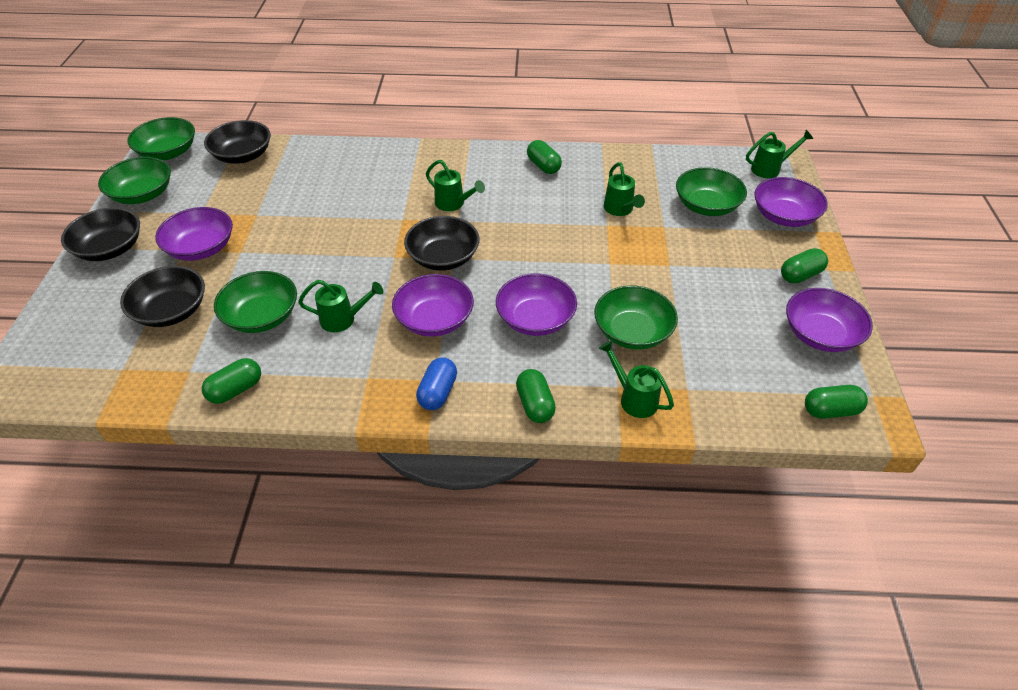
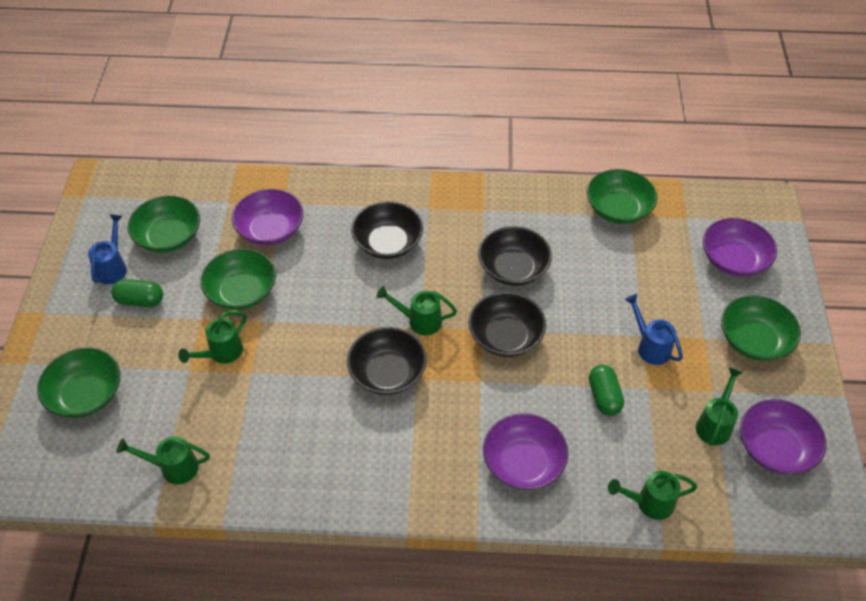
blue capsule: [416,357,457,410] = 1 -> none = 0
blue watering can: none = 0 -> [88,214,127,284] [625,294,683,365] = 2
green capsule: [202,358,261,404] [516,369,556,423] [527,140,562,174] [781,248,828,284] [805,385,868,419] = 5 -> [111,279,163,307] [589,365,624,416] = 2
purple bowl: [155,207,233,261] [392,274,474,337] [496,273,577,336] [754,177,828,227] [786,288,873,352] = 5 -> [232,189,303,246] [483,413,568,490] [703,218,777,277] [740,399,826,475] = 4

